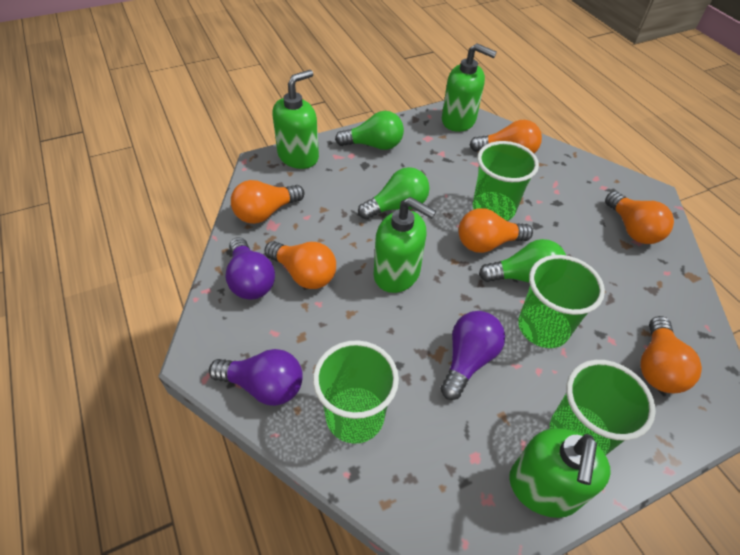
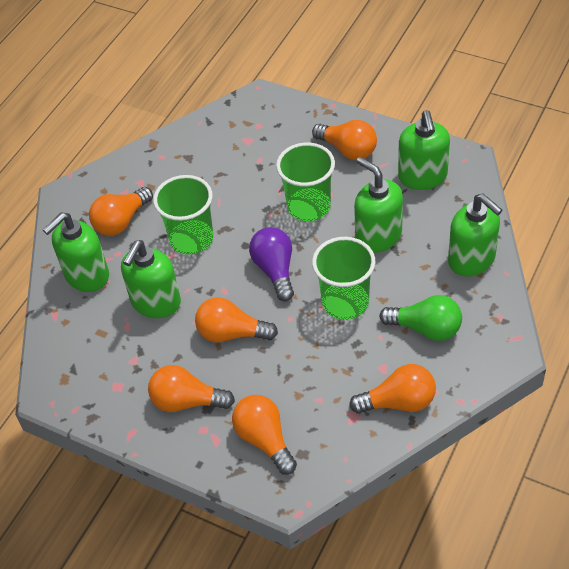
green cup: [313,340,399,444] [473,141,539,221] [518,255,605,348] [550,360,656,456] = 4 -> [153,175,213,254] [276,143,335,221] [312,237,376,320] = 3
green light bulb: [335,111,404,150] [358,167,430,220] [479,239,566,283] = 3 -> [379,295,462,341] = 1
green soap dispenser: [272,70,319,169] [374,197,436,293] [442,43,497,132] [509,428,611,518] = 4 -> [43,212,109,292] [121,240,181,318] [354,157,403,253] [398,110,450,190] [448,194,502,276] = 5
purple light bulb: [209,349,303,406] [225,237,275,299] [441,311,505,400] = 3 -> [249,227,294,301] = 1

